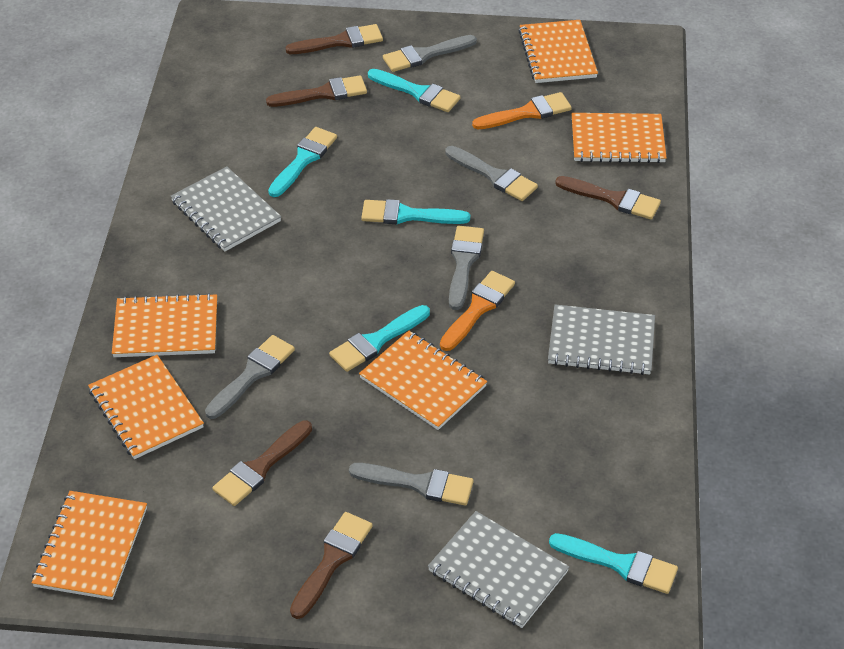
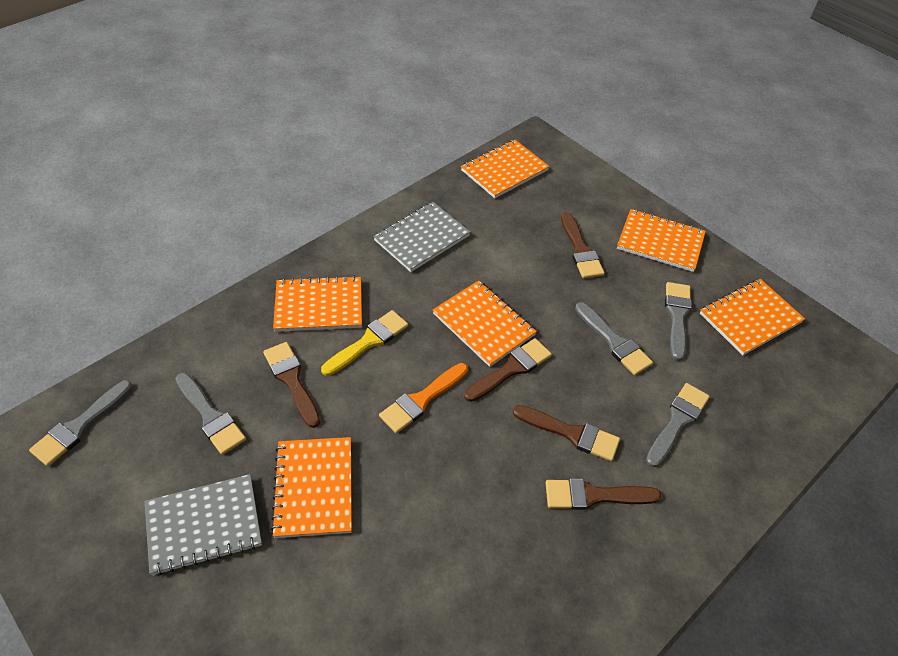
grey notebook: [171,166,281,251] [428,511,569,628] [548,304,655,375] = 3 -> [145,474,262,575] [373,202,470,272] = 2
orange brush: [440,271,515,351] [472,92,572,129] = 2 -> [379,363,468,433] = 1
turquoise brush: [268,127,337,197] [329,305,430,372] [361,199,470,224] [368,69,460,112] [549,533,678,594] = 5 -> none = 0
yellow brush: none = 0 -> [321,310,408,376] = 1

